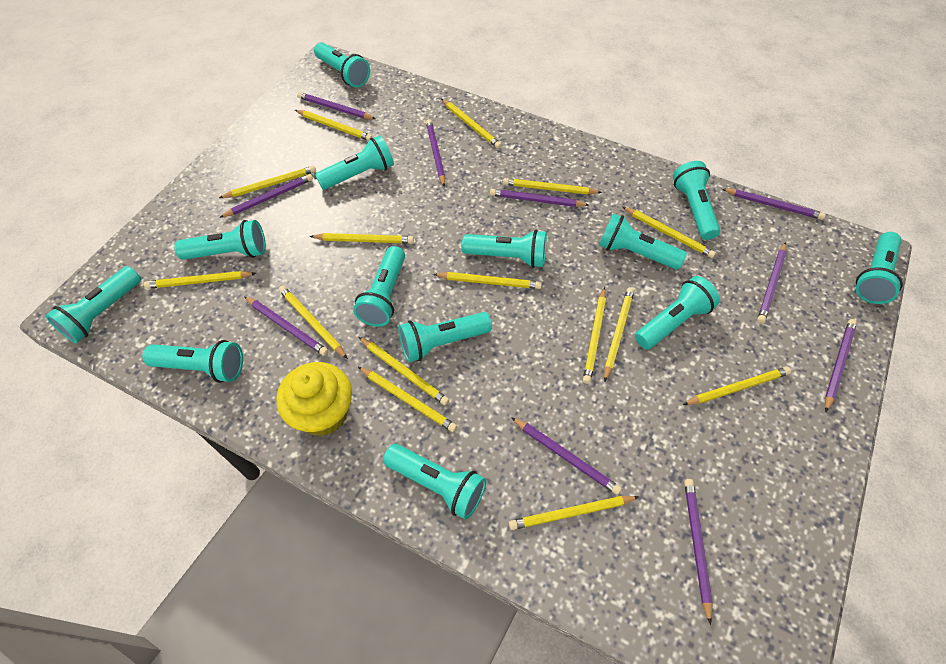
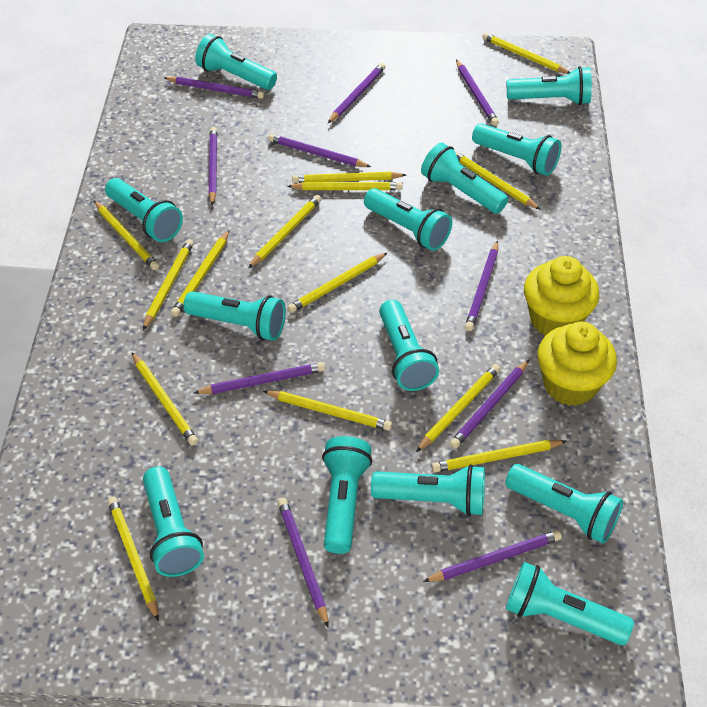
yellow cupcake: [276,362,352,436] = 1 -> [524,256,599,336] [537,322,617,406] = 2
yellow pencil: [144,271,256,289] [219,166,316,198] [279,286,348,359] [295,110,373,141] [309,233,414,243] [358,367,457,432] [359,337,449,406] [433,272,542,289] [441,99,502,149] [503,178,602,194] [509,496,639,530] [583,287,606,384] [604,287,634,382] [623,207,716,258] [682,366,791,405] = 15 -> [94,201,159,270] [107,496,159,621] [132,352,198,446] [143,239,194,330] [171,230,230,317] [248,195,321,268] [263,390,392,431] [287,182,403,190] [287,253,387,313] [292,172,406,183] [416,364,500,452] [431,440,566,472] [455,151,541,210] [482,32,570,74] = 14

